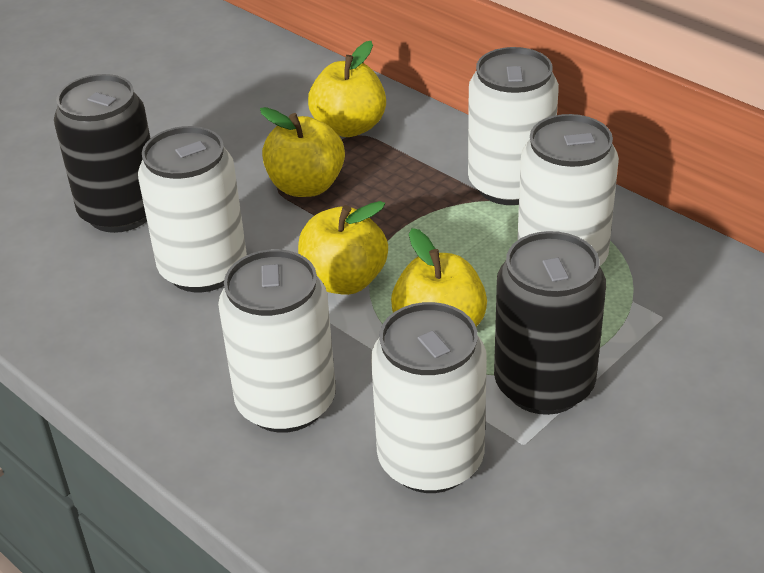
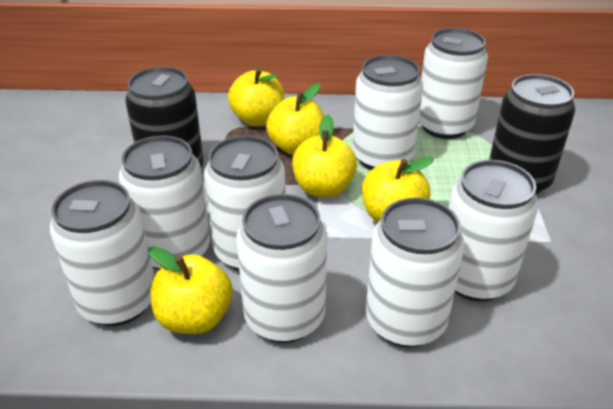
white can: [138,126,247,292] [218,249,336,433] [371,302,487,493] [468,47,559,205] [517,114,619,266] = 5 -> [50,180,155,326] [119,135,210,270] [204,135,285,271] [236,194,327,343] [352,55,423,170] [366,198,465,348] [419,28,488,139] [448,160,539,302] = 8
yellow apple: [260,107,345,197] [298,201,388,295] [308,41,386,137] [391,228,487,327] = 4 -> [148,246,232,334] [228,68,284,126] [266,83,324,155] [292,115,357,197] [362,157,434,222] = 5

